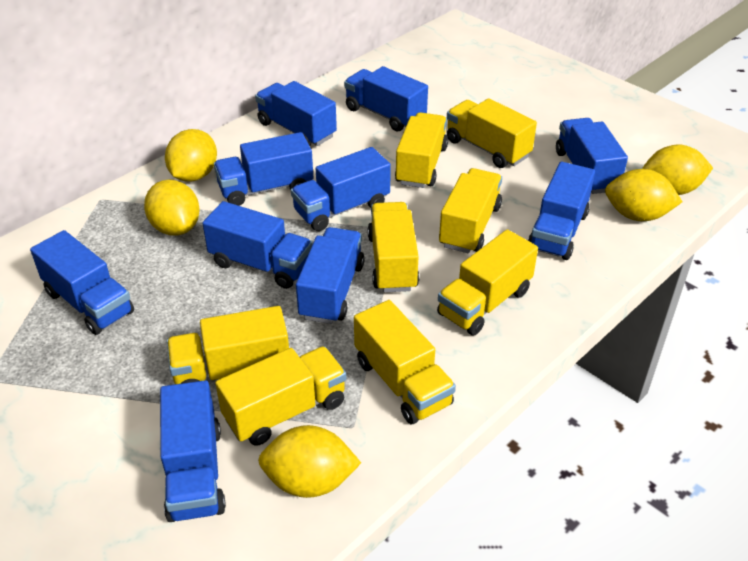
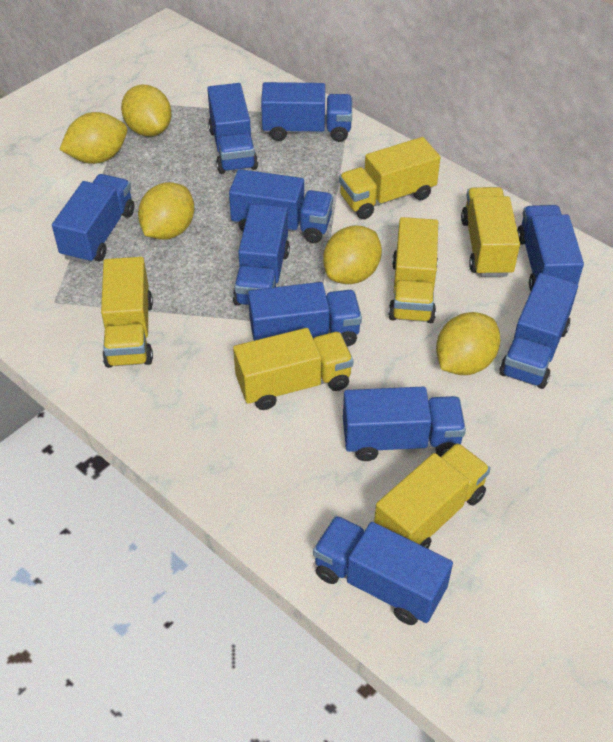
yellow truck: [167,306,289,384] [215,346,346,446] [354,300,456,424] [368,202,419,292] [395,112,448,188] [437,229,538,336] [439,168,502,253] [447,98,537,168] = 8 -> [101,257,153,368] [233,328,353,410] [339,137,441,219] [374,443,490,548] [388,217,438,323] [461,187,520,277] = 6

